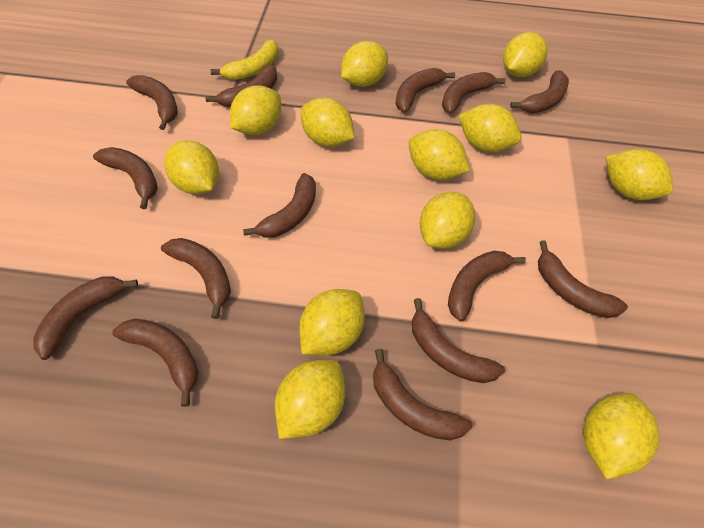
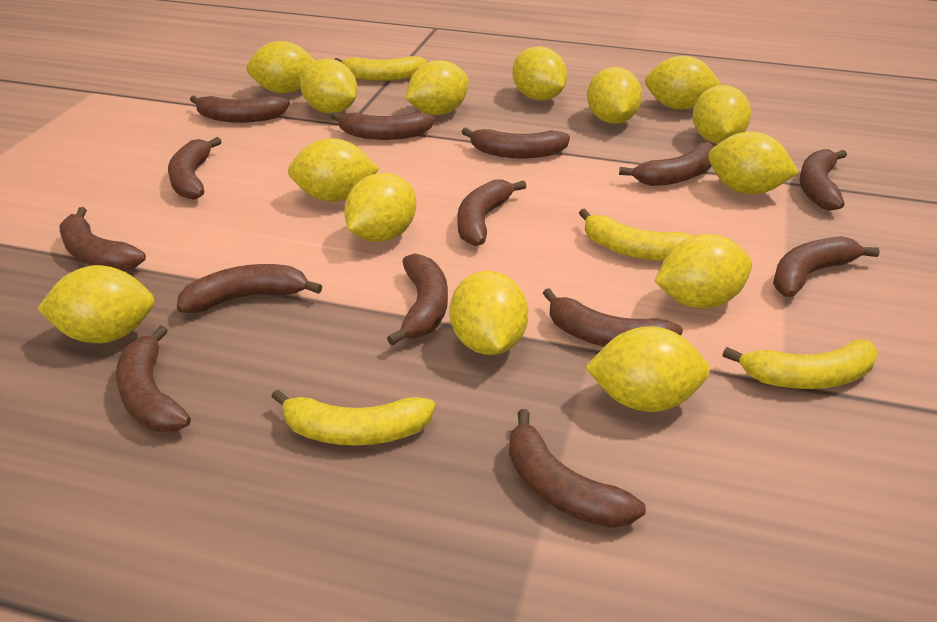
yellow banana: [211,40,278,80] = 1 -> [271,389,435,445] [334,56,427,81] [579,209,693,261] [723,339,878,389] = 4
yellow lemon: [164,140,219,194] [230,85,281,135] [275,360,345,439] [299,289,365,355] [301,97,354,147] [341,41,388,87] [409,129,470,180] [420,192,475,249] [459,104,521,152] [503,32,548,77] [583,393,660,479] [606,149,673,200] = 12 -> [37,265,154,343] [246,41,315,93] [288,138,379,202] [300,58,358,113] [344,173,416,242] [406,60,469,115] [449,271,528,355] [512,46,567,100] [585,326,710,412] [587,67,642,124] [645,56,722,110] [655,234,752,309] [693,85,751,144] [708,132,799,194] = 14

